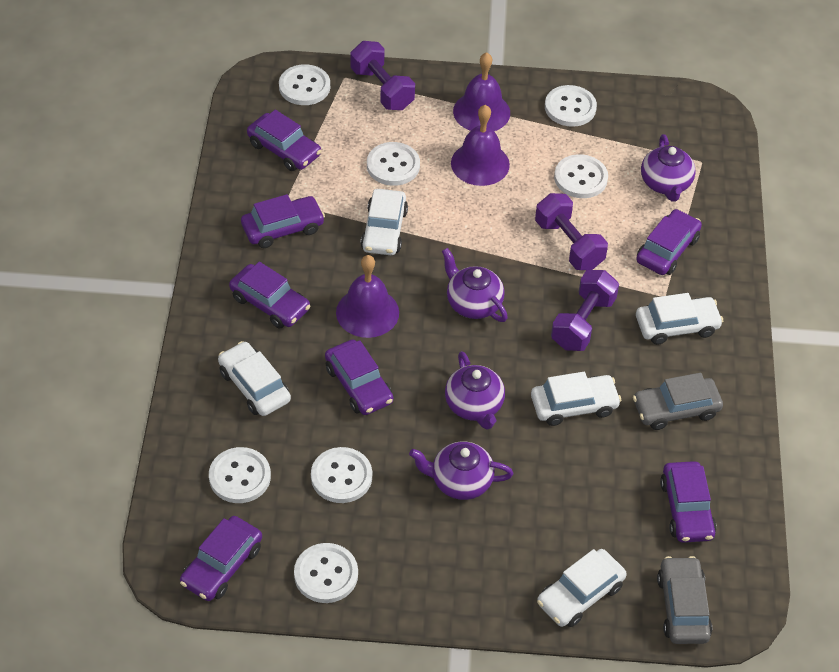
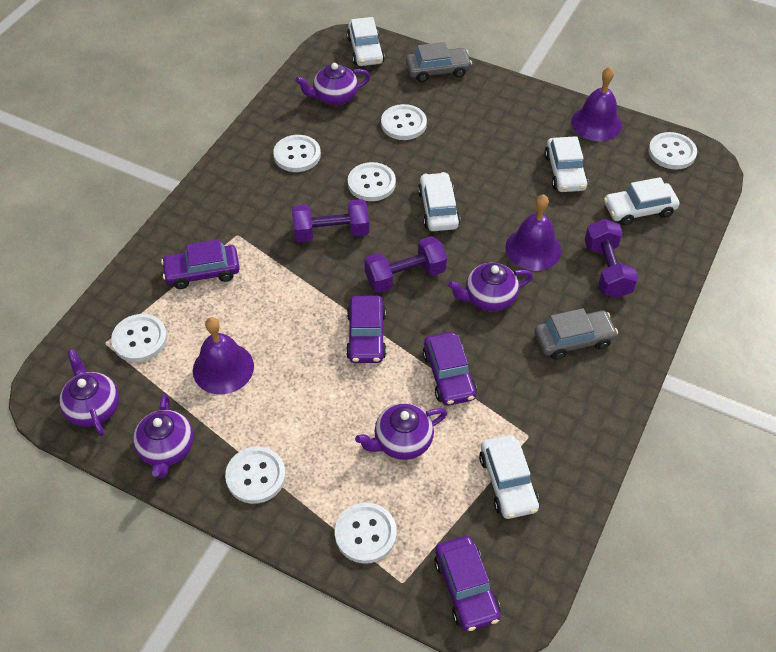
purple car: [180,516,262,601] [229,262,310,328] [241,194,325,248] [247,110,321,171] [325,340,394,415] [636,209,702,275] [660,461,717,543] = 7 -> [161,239,240,289] [346,296,386,363] [423,332,477,406] [434,536,501,631] = 4
purple teapot: [409,441,513,500] [442,248,508,322] [445,351,505,430] [641,134,696,202] = 4 -> [59,349,119,436] [133,394,194,479] [295,63,371,105] [355,403,447,460] [448,263,533,312] = 5

